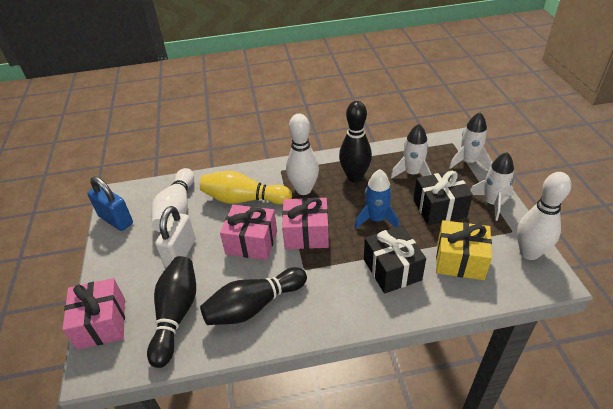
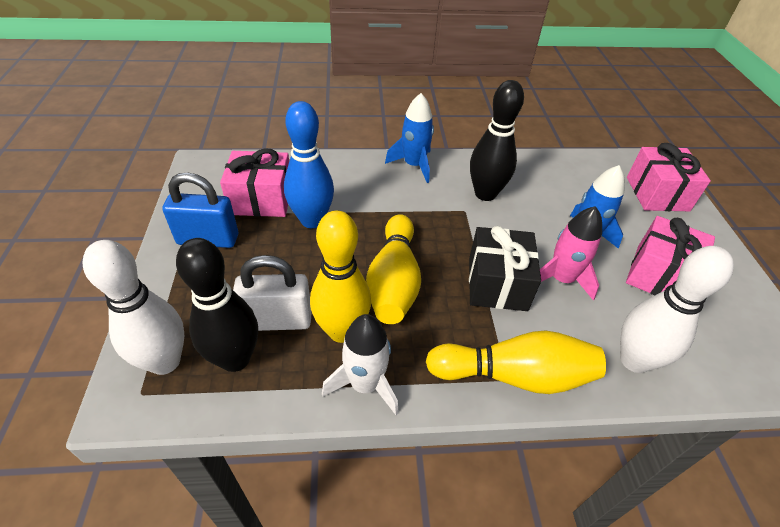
black bowling pin: [147,256,196,368] [200,267,307,325] [339,101,372,182] = 3 -> [176,238,258,372] [470,80,524,201] = 2
black gift: [364,226,426,294] [413,170,473,225] = 2 -> [469,226,541,311] = 1
blue bowling pin: none = 0 -> [284,101,334,228] = 1
blue rocket: [355,169,399,229] = 1 -> [385,93,434,183] [570,165,625,249] = 2
pink rocket: none = 0 -> [540,206,602,301] = 1
white bowling pin: [151,168,194,232] [286,114,319,195] [517,172,571,260] = 3 -> [83,240,184,375] [620,246,734,373] = 2
white rocket: [391,124,432,179] [449,112,491,170] [470,152,514,221] = 3 -> [322,314,399,415] = 1
yellow bowling pin: [200,171,292,204] = 1 -> [310,211,371,343] [366,214,421,324] [426,331,606,394] = 3
yellow gift: [436,220,492,280] = 1 -> none = 0

